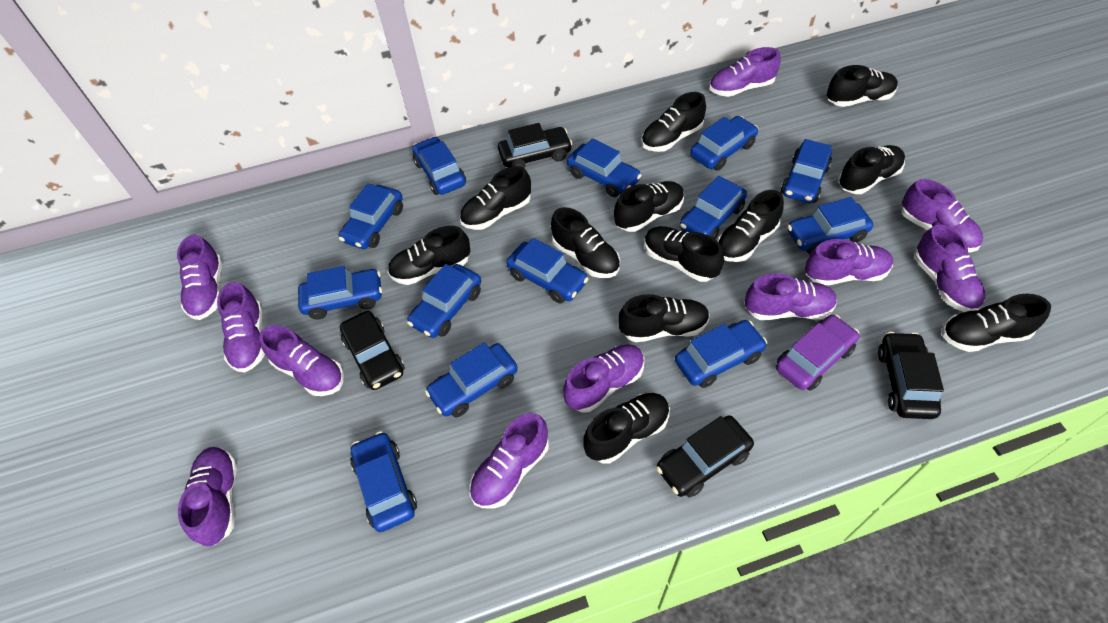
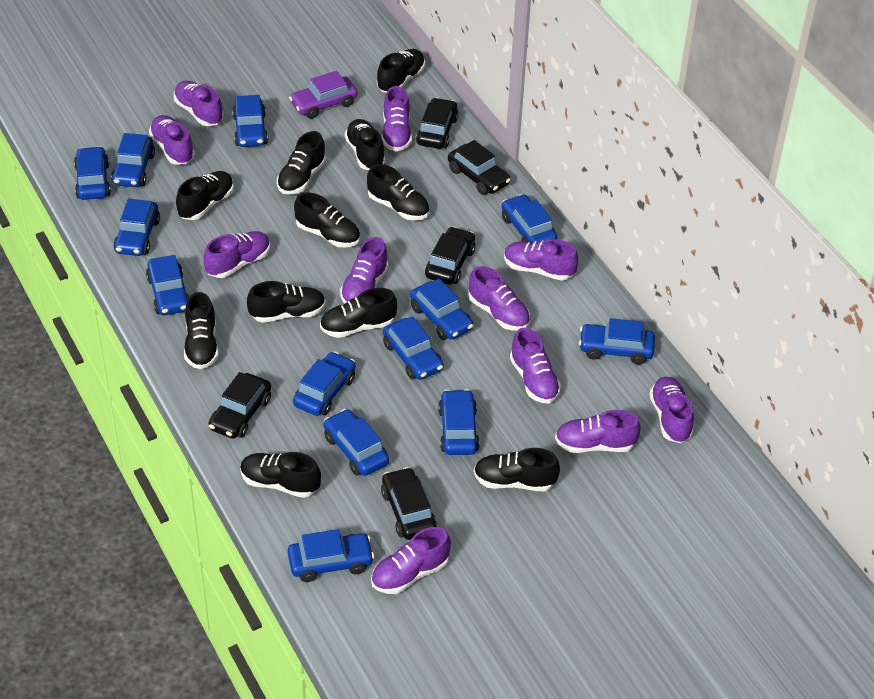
black car: [340,311,405,390] [498,123,573,168] [656,415,754,497] [878,332,944,419] = 4 -> [208,372,271,439] [381,467,437,540] [416,98,458,149] [425,226,476,285] [448,140,511,195] = 5
black shoe: [388,226,470,285] [460,166,531,230] [551,207,620,278] [583,393,670,464] [614,181,685,232] [618,294,710,342] [641,92,706,152] [644,226,724,282] [717,190,784,262] [827,65,898,107] [838,145,905,194] [942,294,1051,352] = 12 -> [176,171,234,220] [184,292,219,369] [240,452,321,498] [247,281,326,323] [277,131,326,195] [294,192,360,248] [320,288,397,338] [345,119,385,170] [367,164,429,220] [377,49,425,92] [474,448,560,491] = 11

